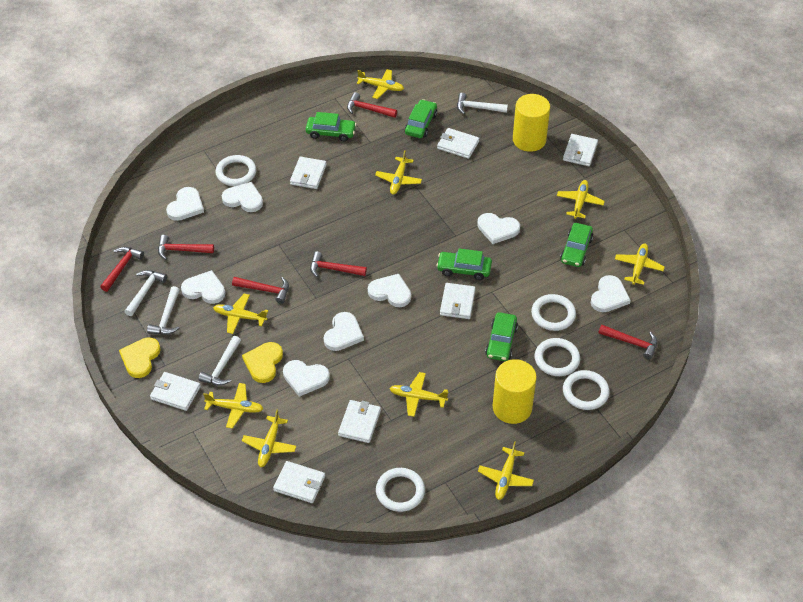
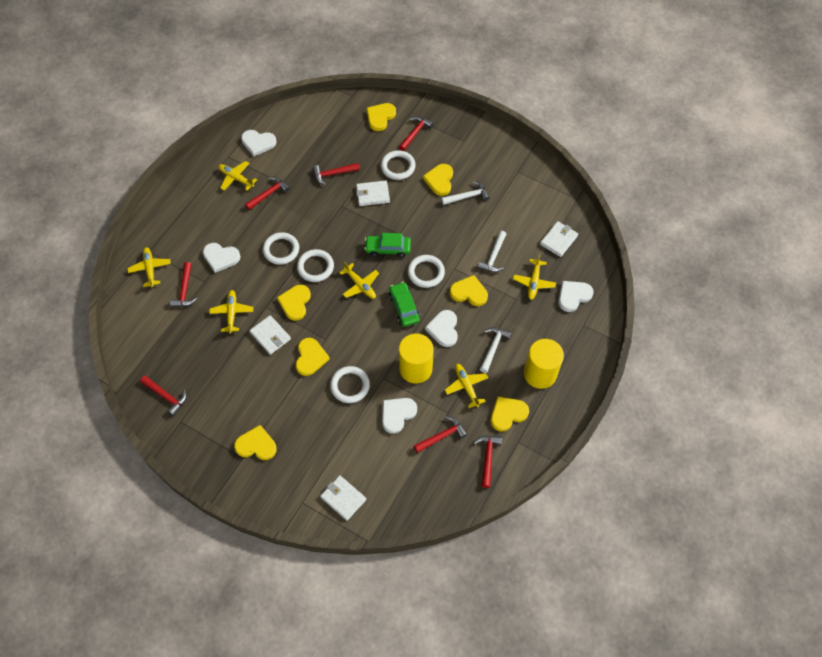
green car: [306,112,357,142] [405,99,437,138] [436,248,492,280] [485,312,518,361] [560,223,593,267] = 5 -> [364,233,411,258] [389,282,420,327] = 2
red hammer: [100,247,144,292] [158,235,214,260] [232,277,289,304] [310,251,367,277] [347,92,397,118] [598,325,657,360] = 6 -> [140,376,187,416] [170,262,197,307] [245,177,290,210] [313,163,360,185] [399,116,434,151] [414,416,467,453] [473,436,502,488] = 7
white hammer: [125,270,167,316] [147,286,180,335] [198,336,241,386] [457,93,508,114] = 4 -> [441,181,490,205] [477,231,506,272] [480,327,512,373] = 3
white heart: [166,187,204,221] [181,270,225,304] [222,182,263,212] [283,360,330,397] [324,312,364,351] [368,274,411,307] [477,213,520,244] [591,275,631,312] = 8 -> [203,243,241,273] [241,130,276,156] [382,398,417,434] [425,310,458,347] [558,281,594,312] = 5
white wallet: [150,372,201,411] [273,461,325,503] [290,157,326,189] [338,400,381,443] [437,128,479,159] [440,283,475,319] [563,134,598,166] = 7 -> [250,315,291,355] [320,475,366,521] [356,181,390,206] [540,221,578,257] = 4
yellow heart: [119,337,161,378] [242,342,283,383] = 2 -> [234,425,277,460] [277,285,311,321] [296,338,330,376] [366,103,396,131] [423,164,453,196] [450,275,488,306] [491,396,529,432] = 7
yellow plane: [203,383,263,428] [213,294,268,334] [242,410,296,467] [356,69,404,99] [375,150,422,195] [389,372,448,417] [478,441,534,500] [557,180,605,219] [615,243,665,285] = 9 -> [127,247,171,287] [209,290,253,333] [218,161,257,191] [339,262,379,299] [445,364,488,408] [513,254,556,300] = 6

